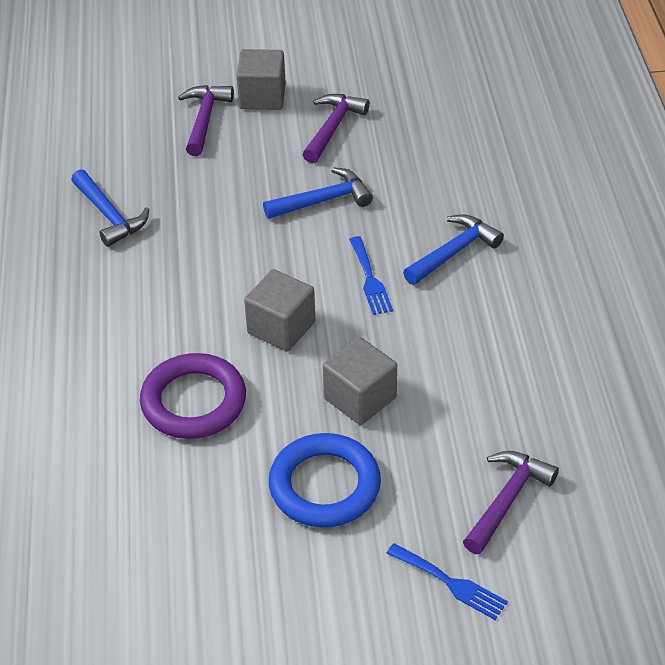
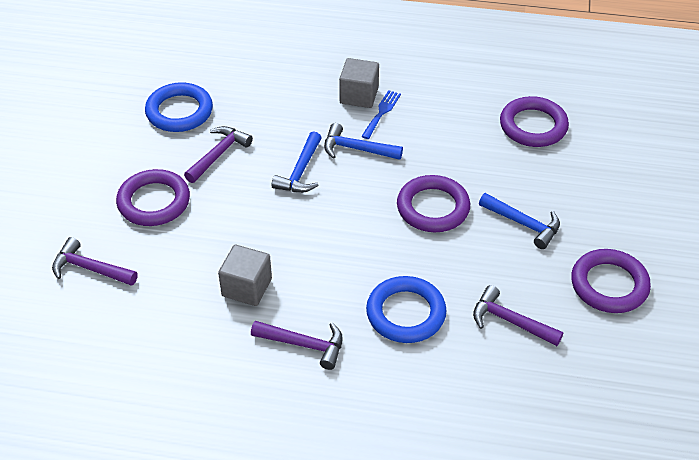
blue fork: [349,236,393,315] [386,543,508,620] = 2 -> [361,90,401,139] = 1
blue ring: [269,433,381,528] = 1 -> [145,82,213,132] [366,276,447,343] = 2
grey cube: [237,49,286,110] [244,269,315,352] [323,337,397,425] = 3 -> [218,245,272,306] [339,58,379,108] = 2
purple hammer: [178,85,234,156] [302,94,370,163] [463,451,559,554] = 3 -> [52,237,138,286] [184,126,253,183] [251,321,343,370] [473,285,563,346] = 4
purple ring: [140,353,246,439] = 1 -> [116,169,190,226] [397,175,470,232] [500,96,569,147] [571,249,651,313] = 4

